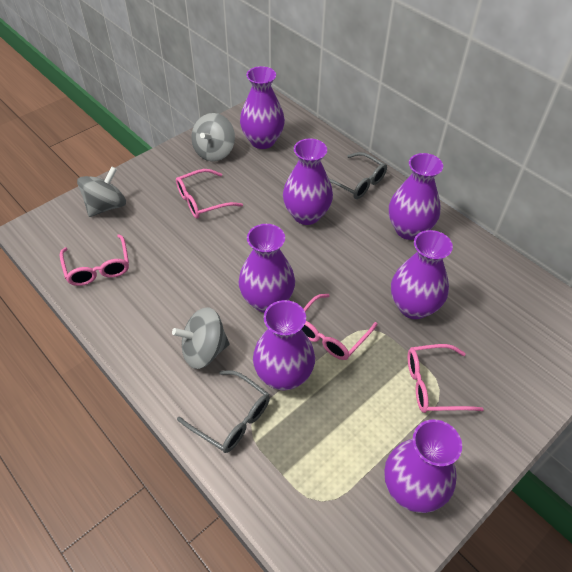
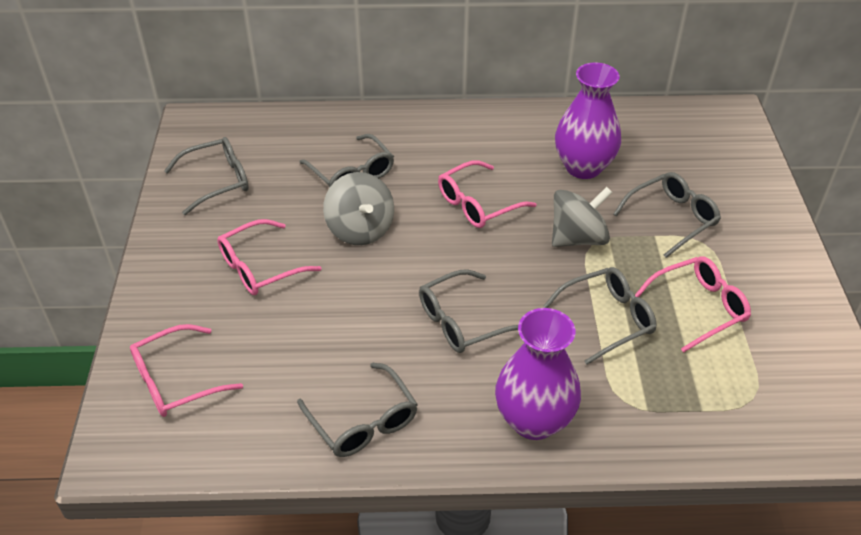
grey glasses: [177,370,270,453] [329,152,387,199] = 2 -> [164,137,249,215] [297,363,418,457] [300,134,394,188] [419,270,518,353] [544,267,657,365] [613,172,721,258] = 6
grey spinning top: [77,166,126,217] [172,307,230,369] [191,113,235,162] = 3 -> [323,172,394,245] [552,187,613,247] = 2
purple vase: [239,224,295,313] [240,66,285,149] [253,300,315,390] [283,138,333,225] [384,420,462,513] [389,153,443,240] [391,230,453,319] = 7 -> [495,308,581,440] [555,62,621,179] = 2

